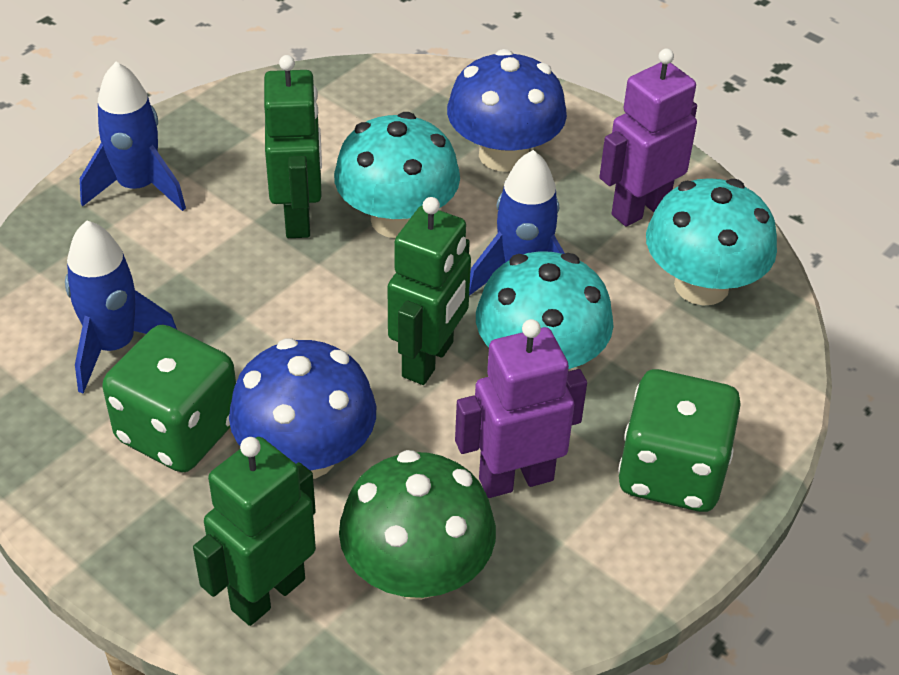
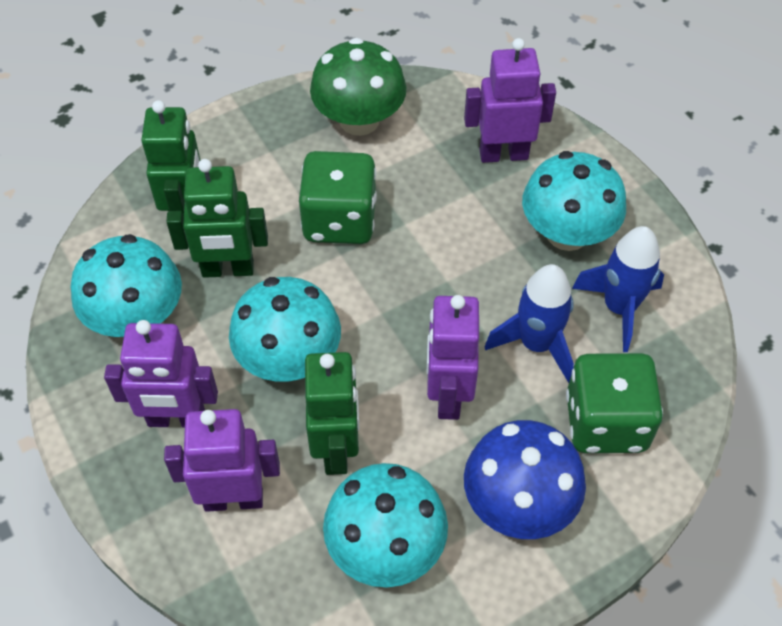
blue mushroom: [229,338,376,479] [447,49,567,172] = 2 -> [464,420,586,539] = 1
blue rocket: [65,220,177,394] [80,62,186,211] [469,150,565,296] = 3 -> [485,264,574,383] [572,226,664,352] = 2
purple robot: [455,319,587,498] [599,48,697,227] = 2 -> [104,320,218,428] [164,409,280,512] [427,295,479,420] [464,38,556,163] = 4
turquoise mushroom: [334,112,460,238] [476,251,614,369] [646,178,777,306] = 3 -> [71,234,182,337] [229,277,341,382] [323,463,448,587] [522,151,626,251] = 4

